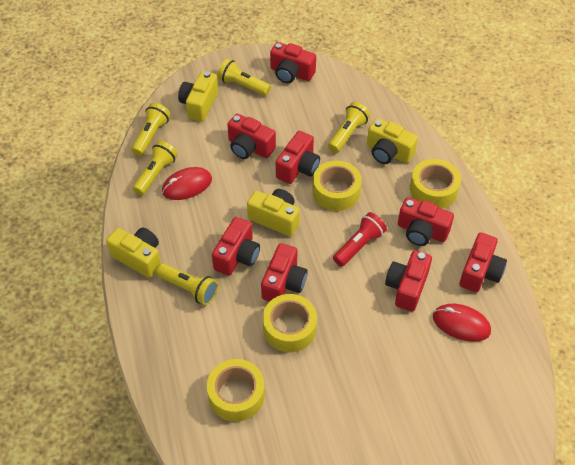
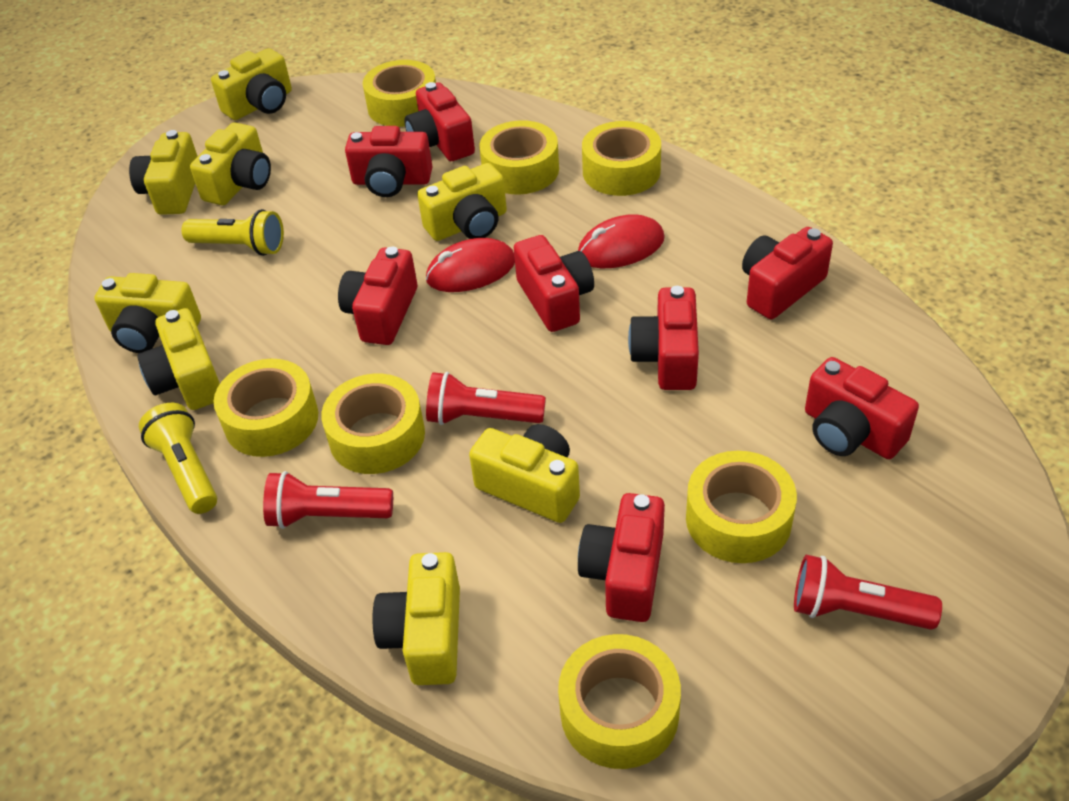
red flashlight: [333,212,387,267] = 1 -> [263,471,393,529] [426,372,546,425] [794,555,942,630] = 3
yellow camera: [106,228,161,278] [178,71,218,122] [247,189,300,236] [367,118,418,164] = 4 -> [94,273,201,353] [129,130,198,215] [137,308,220,410] [190,122,271,205] [211,48,292,120] [373,552,460,685] [417,163,507,241] [469,424,580,523] = 8
yellow flashlight: [131,103,171,156] [133,141,178,195] [156,263,218,305] [218,59,271,96] [328,102,370,153] = 5 -> [139,403,217,514] [182,209,284,256] = 2
yellow tape: [207,359,265,422] [263,294,317,352] [312,161,362,211] [410,159,461,209] = 4 -> [214,359,318,457] [321,374,425,474] [363,60,436,127] [479,120,559,195] [558,634,681,769] [582,121,661,196] [686,451,797,563] = 7

